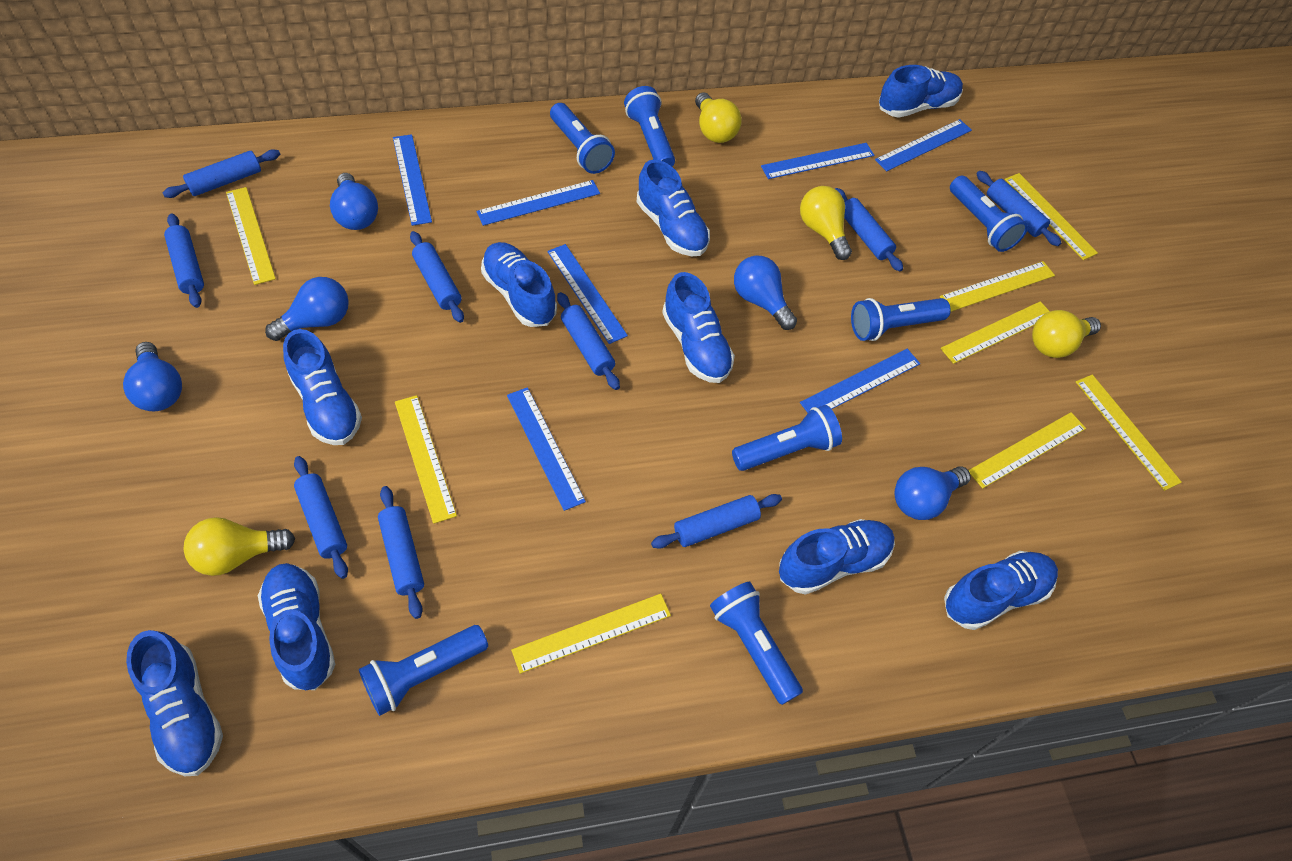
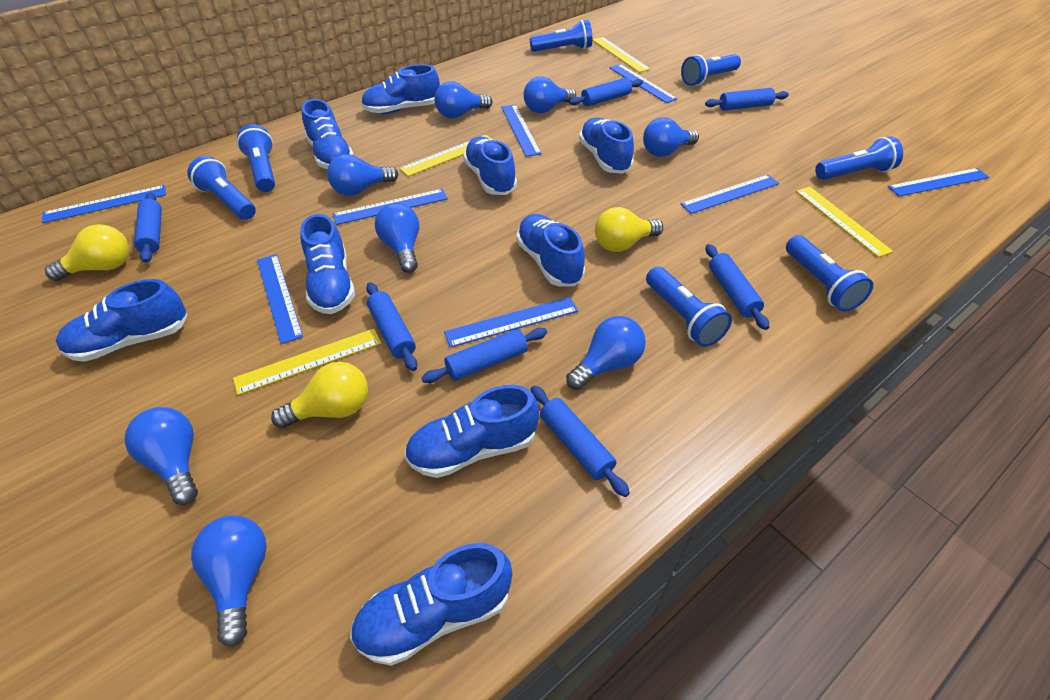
blue light bulb: [123,342,182,411] [265,277,349,341] [330,173,378,230] [734,256,797,330] [894,466,971,520] = 5 -> [125,407,198,505] [191,515,267,647] [327,154,398,196] [375,203,419,273] [434,81,492,119] [523,77,576,113] [566,316,646,390] [643,117,699,157] = 8
blue rolling pin: [163,149,280,198] [164,214,204,308] [294,456,348,579] [378,486,424,619] [410,231,464,323] [557,292,620,390] [651,494,782,548] [835,188,903,272] [976,171,1061,246] = 9 -> [134,193,162,263] [366,282,418,371] [421,328,547,383] [531,386,630,497] [569,78,643,106] [705,88,789,111] [706,244,769,330] = 7
blue ruler: [393,134,432,226] [476,180,600,226] [507,387,586,511] [547,244,628,344] [761,143,874,179] [800,349,920,413] [875,119,972,171] = 7 -> [42,185,166,223] [257,254,303,344] [333,189,448,225] [444,297,578,348] [501,104,542,157] [609,64,678,103] [680,175,779,214] [888,168,989,197] = 8
yellow light bulb: [183,517,295,576] [695,93,742,143] [800,186,852,260] [1032,310,1101,358] = 4 -> [45,224,129,281] [271,362,368,428] [595,207,663,252] = 3
yellow ruler: [226,187,276,285] [395,395,457,524] [511,594,671,674] [940,261,1055,312] [940,301,1050,364] [968,412,1086,488] [1005,173,1098,260] [1076,375,1182,491] = 8 -> [233,329,381,395] [399,135,493,176] [592,37,650,73] [796,187,893,257] = 4

